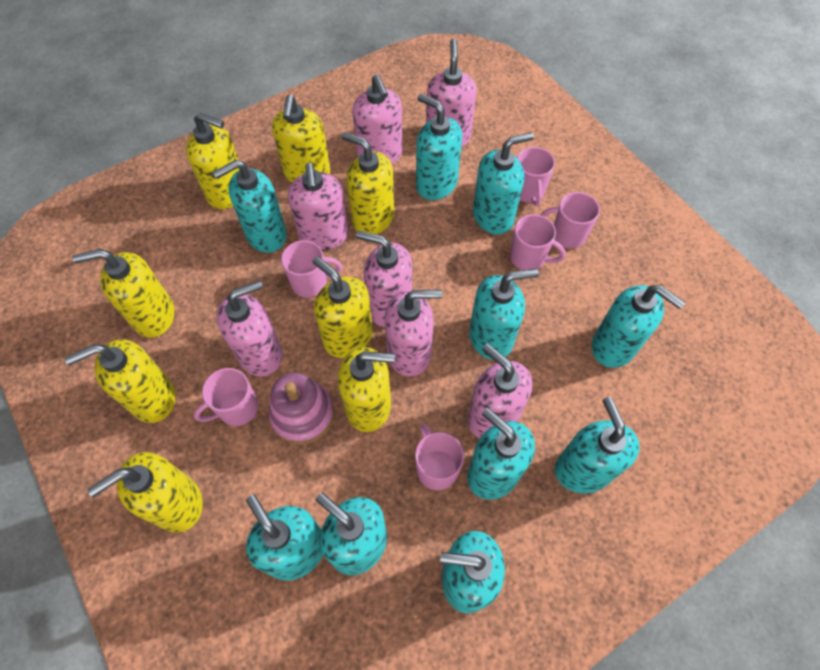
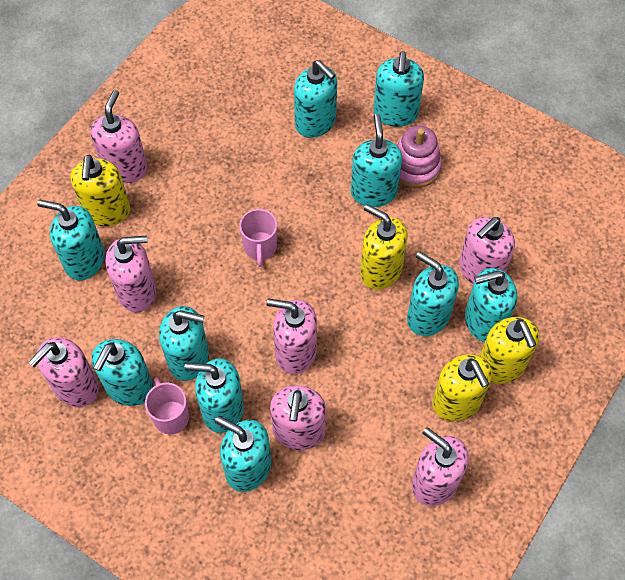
pink mug: [194,368,258,426] [281,240,342,298] [415,424,464,490] [510,214,566,270] [517,147,555,206] [541,192,600,249] = 6 -> [145,377,189,434] [239,209,278,267] = 2
yellow soap dispenser: [65,339,175,423] [72,249,175,338] [88,452,203,533] [186,113,240,209] [272,95,330,183] [312,256,373,358] [338,347,395,432] [341,132,394,234] = 8 -> [71,155,130,226] [360,204,408,290] [432,354,492,421] [480,317,539,384] = 4

